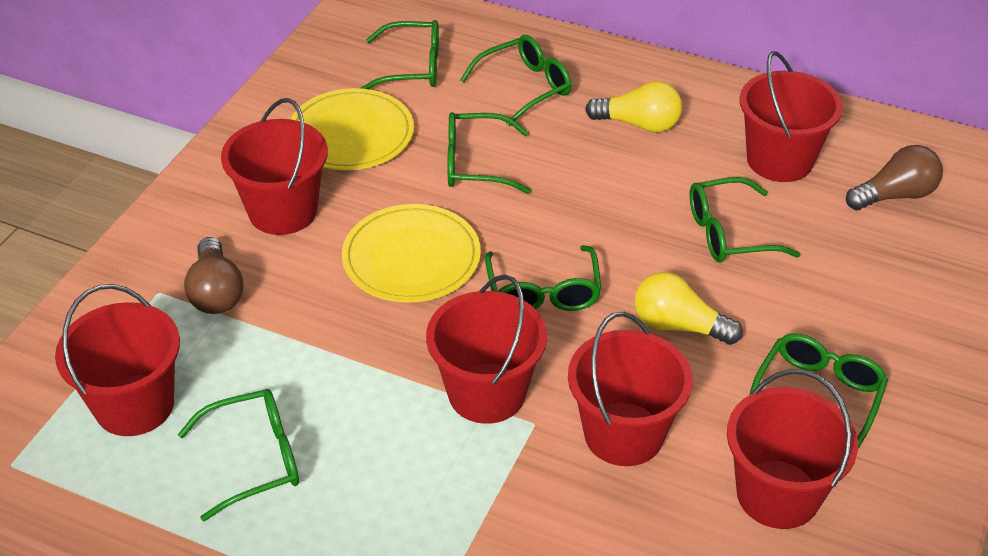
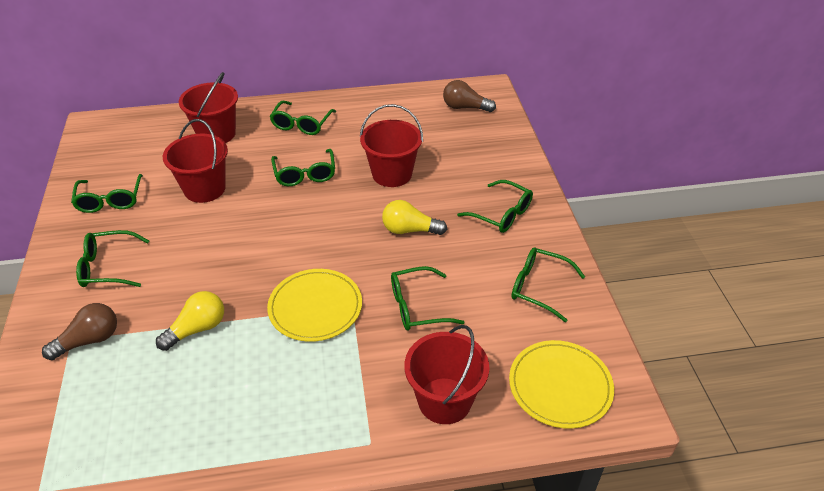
red bucket: [55,284,180,436] [221,98,328,235] [426,274,547,424] [568,312,693,466] [727,369,858,529] [739,51,843,182] = 6 -> [163,119,228,203] [179,72,238,143] [360,104,423,187] [404,325,490,424] = 4

